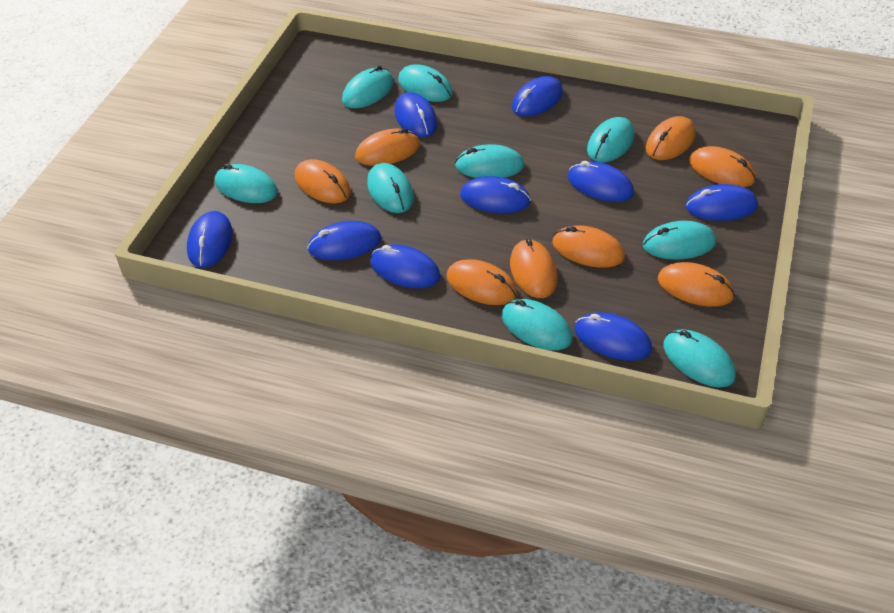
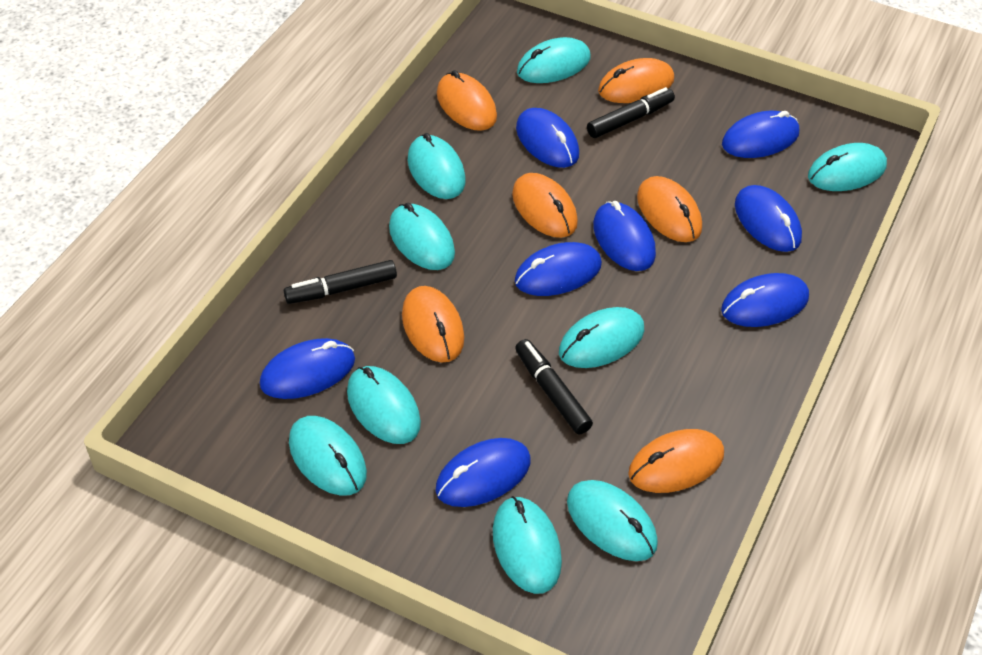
black marker: none = 0 -> [284,260,397,304] [515,339,593,434] [587,87,675,138] = 3
blue mouse: [187,211,233,268] [307,221,381,260] [370,244,441,288] [394,92,437,138] [460,176,531,213] [512,76,563,117] [568,161,634,202] [574,312,652,361] [686,184,758,221] = 9 -> [260,338,355,399] [435,438,531,507] [514,242,602,296] [516,108,579,168] [593,201,656,271] [721,273,809,327] [722,111,799,158] [735,185,802,252] = 8
orange mouse: [295,159,351,203] [355,128,420,166] [446,259,517,305] [510,239,558,298] [552,225,625,268] [646,116,696,160] [658,262,735,307] [689,146,756,187] = 8 -> [402,286,464,363] [437,70,497,131] [512,173,578,238] [598,58,674,103] [628,429,724,493] [637,176,702,242] = 6

